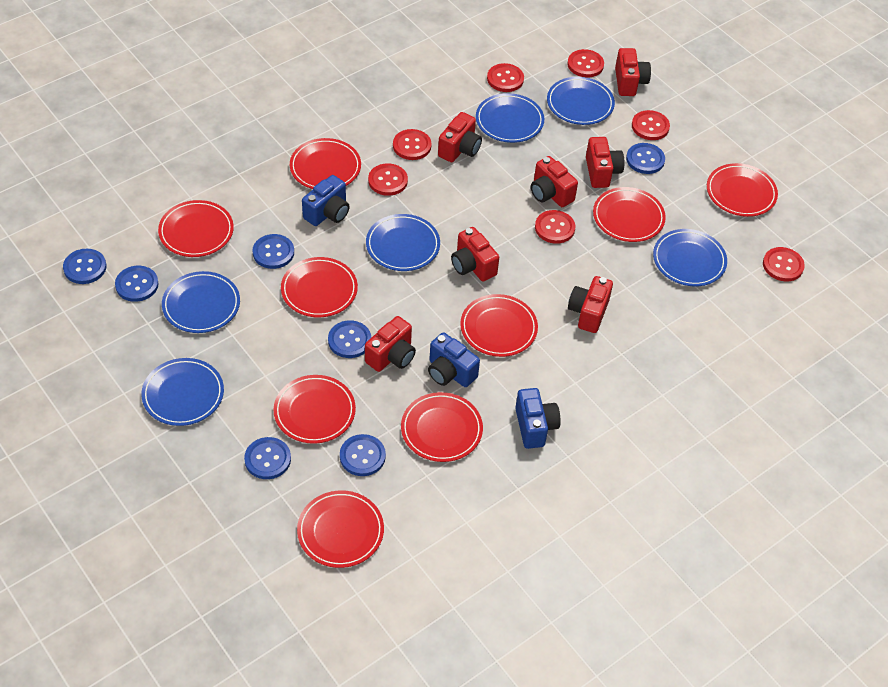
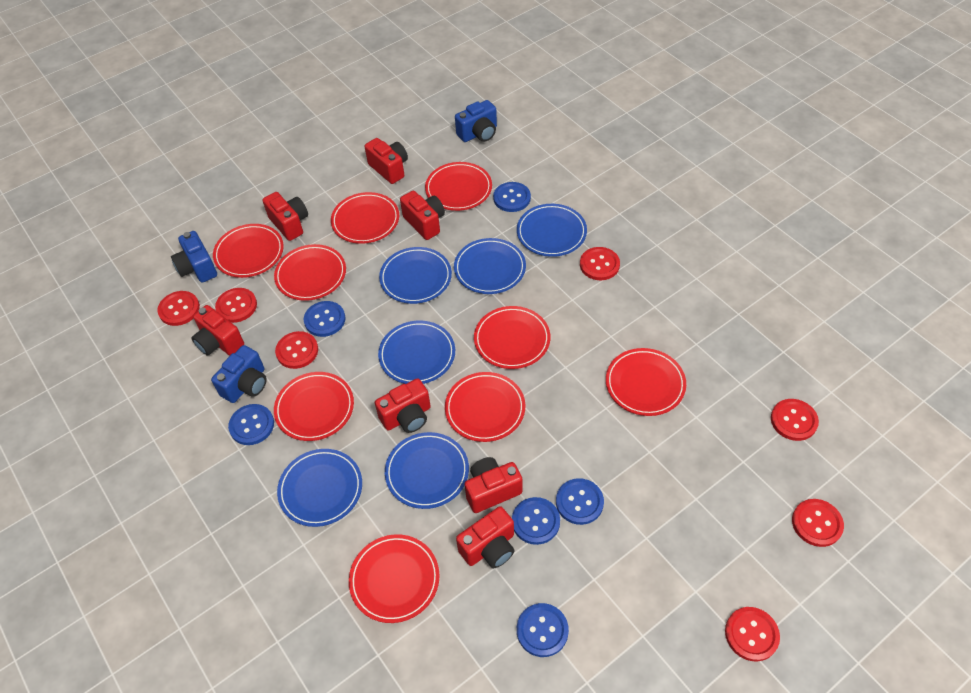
blue button: [63,249,106,284] [115,266,159,302] [244,437,291,479] [253,234,294,269] [328,320,371,358] [340,434,386,476] [626,143,665,174] = 7 -> [228,404,274,445] [304,301,345,337] [493,182,531,212] [512,497,560,545] [517,603,569,657] [556,478,604,525] = 6

